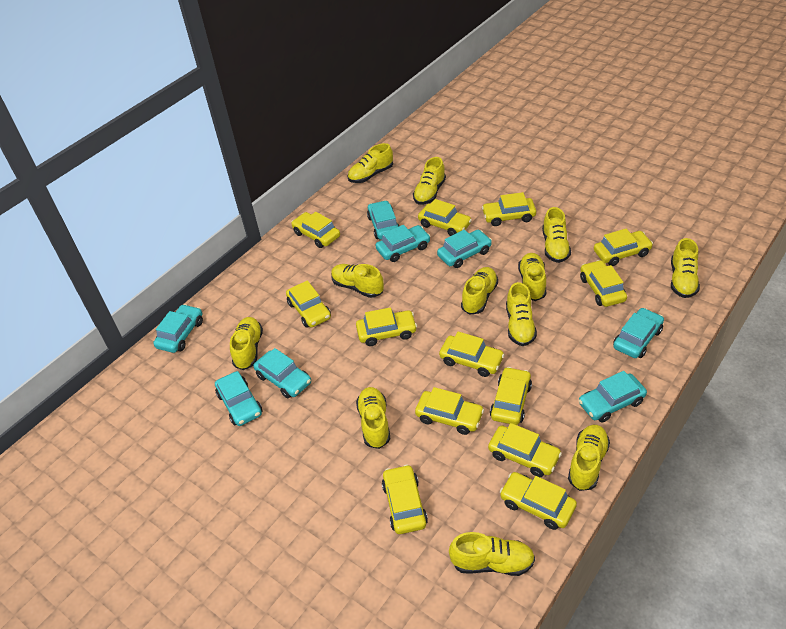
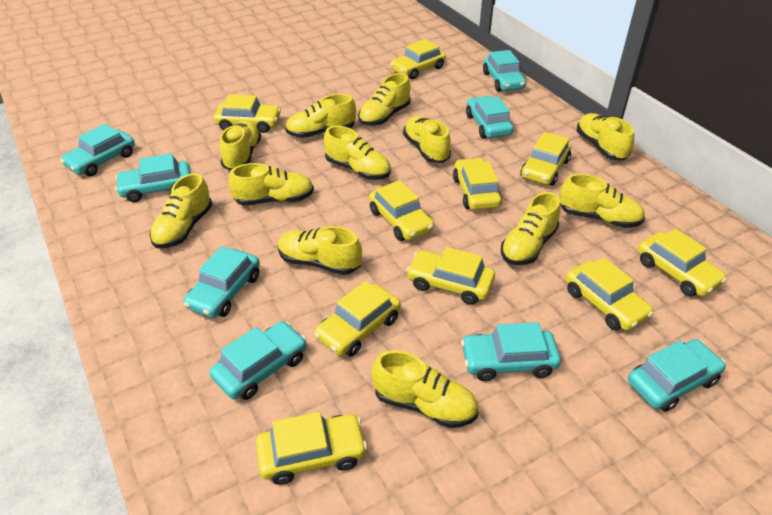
yellow car: [286,280,331,328] [291,212,340,248] [356,307,417,346] [382,464,428,534] [415,387,484,435] [418,199,472,236] [439,332,505,377] [482,192,536,226] [488,423,562,477] [490,367,532,425] [500,472,577,530] [580,260,627,307] [594,229,653,266] = 13 -> [214,94,281,133] [256,412,367,485] [314,281,401,357] [369,180,434,241] [390,39,446,79] [406,247,495,305] [453,158,502,210] [520,132,571,186] [566,258,654,331] [638,229,727,297] = 10

